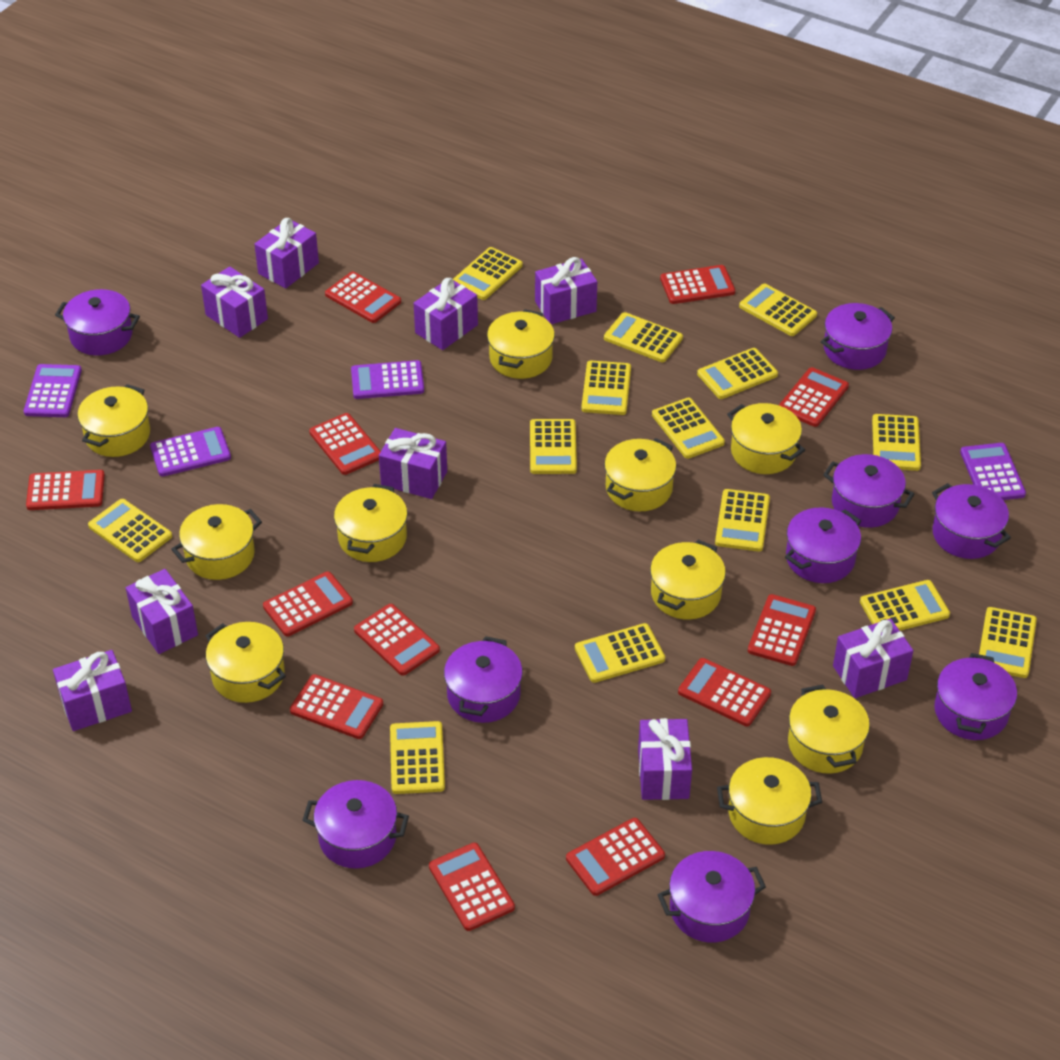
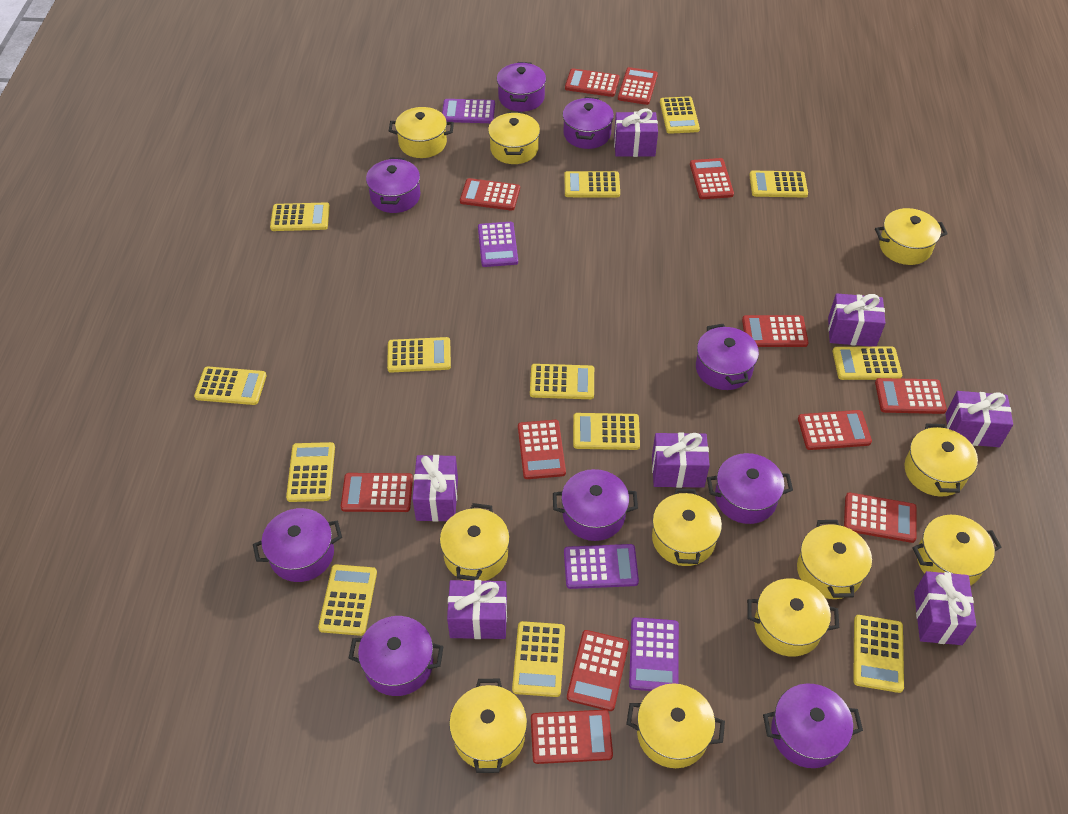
purple gift: [53,650,132,731] [126,569,198,654] [201,266,268,338] [254,218,319,289] [379,428,447,499] [414,278,478,350] [535,257,597,324] [638,718,692,800] [833,618,913,698] = 9 -> [412,455,458,522] [447,580,507,639] [614,108,658,157] [652,433,710,488] [828,293,885,347] [914,571,977,645] [945,391,1013,447] = 7
yellow calculator: [88,499,172,562] [390,721,445,794] [453,247,523,300] [530,419,577,474] [575,623,665,683] [581,361,631,415] [604,312,683,362] [652,398,725,459] [697,348,778,399] [715,489,770,552] [739,284,817,336] [860,580,950,631] [872,414,921,471] [979,607,1037,678] = 14 -> [194,367,267,405] [270,202,330,231] [286,442,335,502] [318,564,377,636] [387,337,451,373] [512,621,565,697] [530,364,594,399] [564,171,620,197] [573,413,640,450] [660,96,700,134] [749,171,808,198] [833,346,902,380] [853,615,904,693] = 13
yellow pot: [77,384,150,457] [171,504,262,580] [206,622,286,703] [334,484,408,562] [487,309,555,379] [604,438,676,511] [650,540,726,619] [717,757,822,845] [727,403,805,474] [788,685,870,774] = 10 -> [389,107,454,158] [440,503,510,581] [449,679,527,773] [488,112,540,164] [626,683,725,768] [652,488,722,566] [747,579,839,657] [797,520,872,599] [875,208,948,265] [904,423,978,497] [912,515,1002,586] = 11

